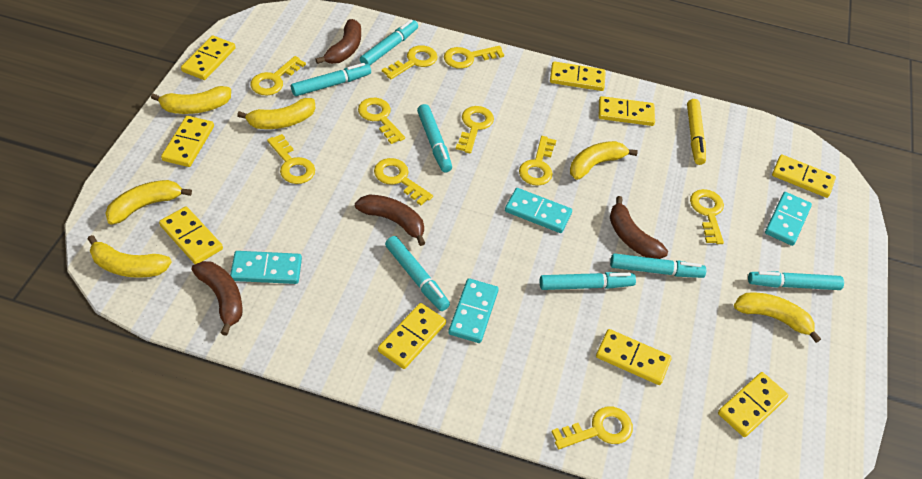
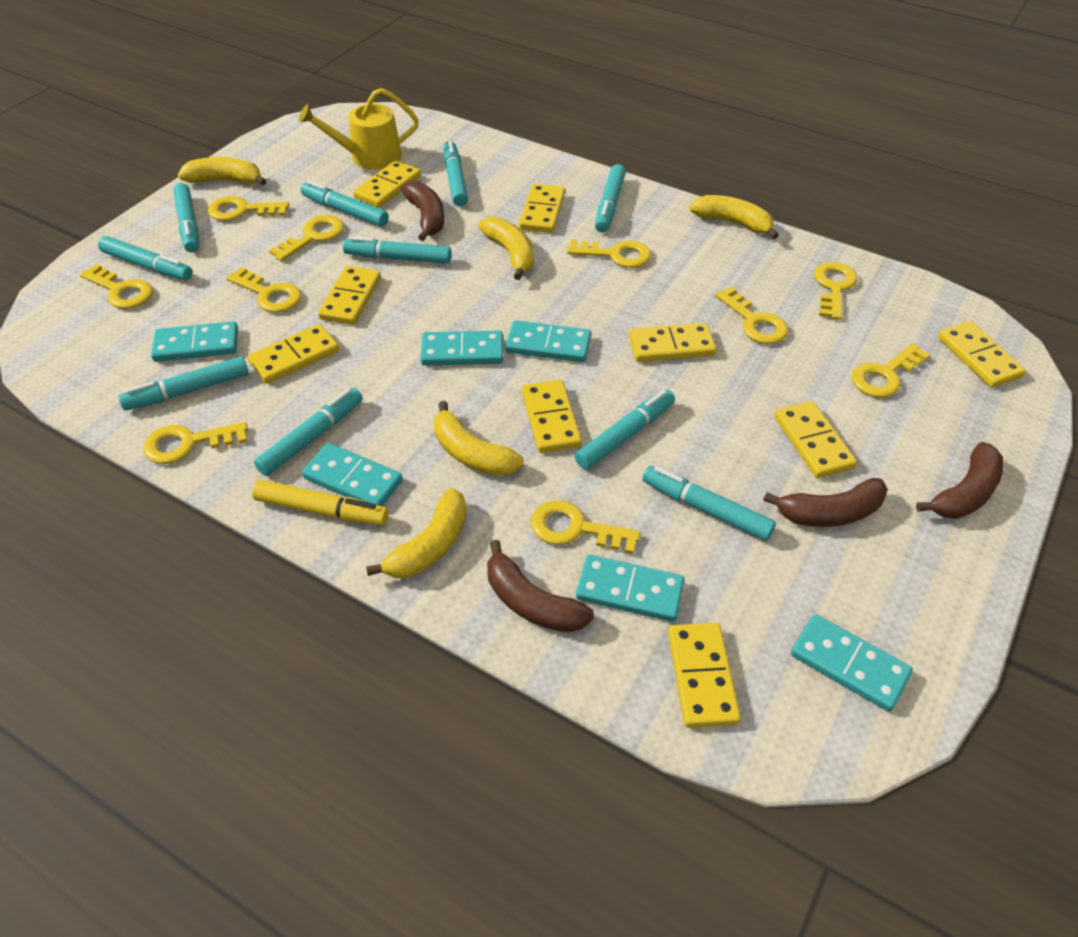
turquoise domino: [230,251,302,284] [449,278,499,343] [505,188,572,233] [765,192,812,246] = 4 -> [151,321,238,362] [302,443,403,506] [420,331,503,366] [505,320,591,362] [576,555,685,622] [791,614,913,712] = 6
turquoise marker: [291,63,371,96] [360,20,418,65] [385,236,450,311] [417,104,452,172] [540,272,636,290] [610,253,706,278] [748,271,844,290] = 7 -> [98,236,193,280] [118,356,249,410] [173,183,199,252] [254,388,363,476] [300,181,389,227] [343,236,452,264] [444,140,468,207] [575,389,675,469] [595,164,626,233] [643,466,776,541] = 10
yellow banana: [88,235,172,278] [105,180,192,224] [151,86,231,114] [237,98,316,129] [570,141,638,180] [734,292,821,343] = 6 -> [178,157,266,185] [366,488,467,578] [434,401,524,476] [479,217,534,280] [689,195,779,239] = 5
yellow watering can: none = 0 -> [299,88,419,170] = 1

